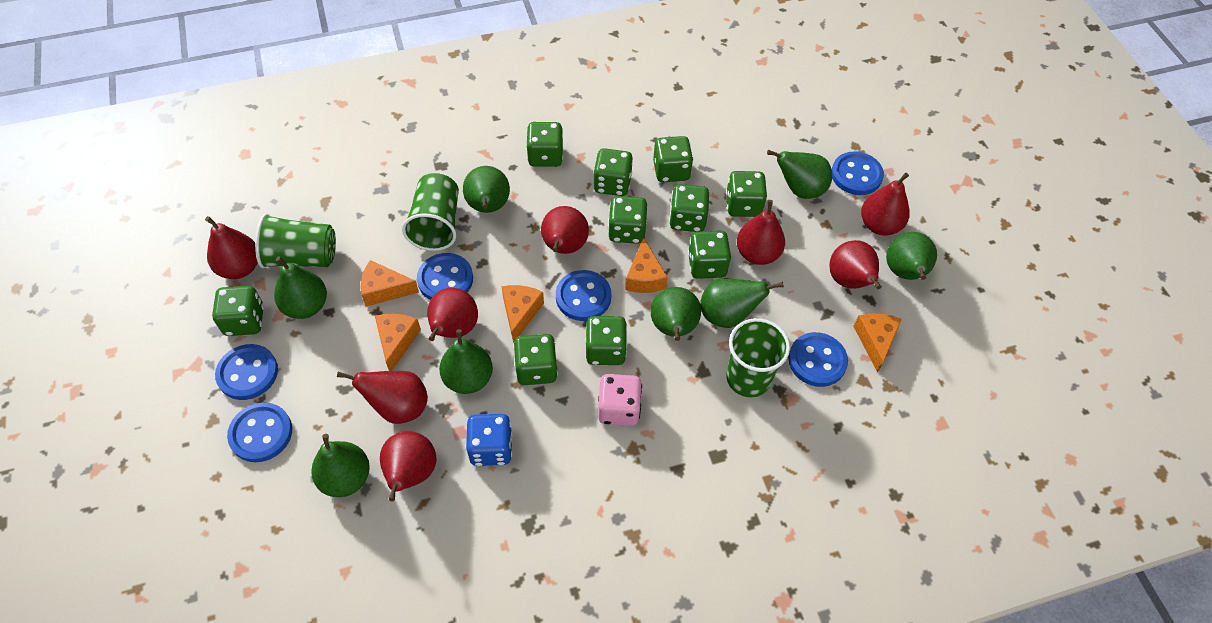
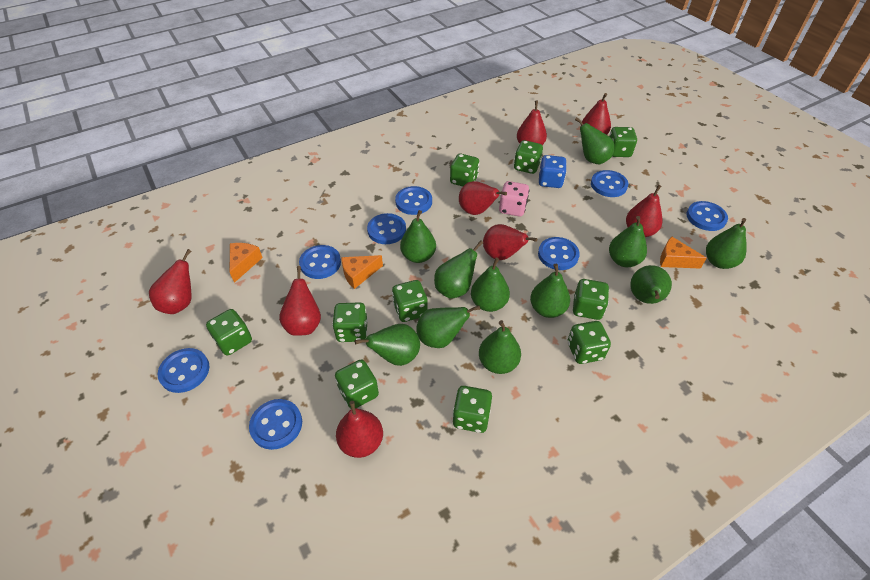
blue button: [215,344,278,400] [227,403,292,462] [417,253,473,300] [556,270,611,321] [788,332,848,387] [832,151,884,195] = 6 -> [158,348,210,393] [249,399,302,450] [299,245,341,279] [367,213,406,244] [395,186,432,215] [538,237,580,270] [591,170,628,197] [687,201,728,231] = 8
green cup: [255,214,336,268] [402,173,459,251] [726,318,790,397] = 3 -> none = 0
green pear: [274,256,327,319] [311,434,370,497] [439,329,493,394] [463,166,510,213] [651,287,701,341] [700,279,784,328] [767,150,832,199] [886,232,937,280] = 8 -> [355,324,420,366] [400,210,436,263] [416,305,480,348] [434,240,483,299] [471,258,510,312] [479,320,521,374] [530,264,570,318] [575,117,614,165] [609,216,647,267] [630,265,672,304] [706,218,746,269] = 11
orange cheese: [360,260,419,307] [375,313,421,371] [502,285,544,343] [625,237,668,293] [853,313,902,372] = 5 -> [230,243,263,283] [341,255,383,289] [660,237,707,269] = 3

